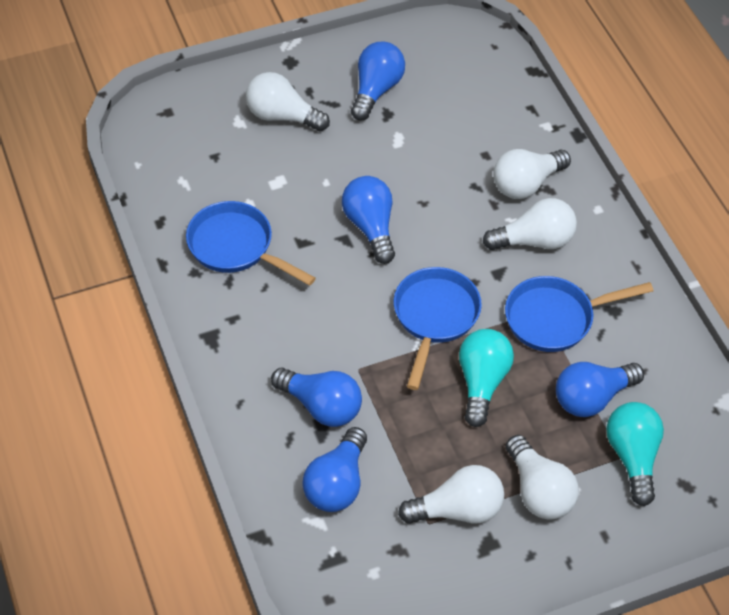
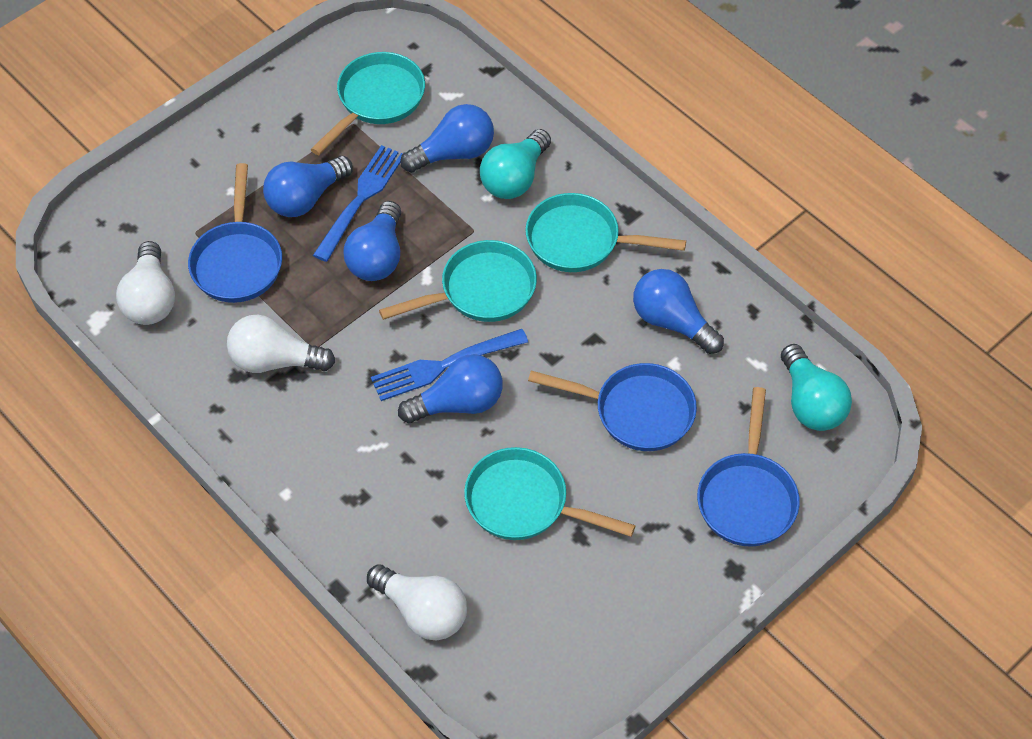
blue fork: none = 0 -> [313,145,403,262] [371,329,528,401] = 2
turquoise pan: none = 0 -> [310,52,425,155] [379,240,537,322] [464,447,636,540] [526,193,686,272] = 4
white light bulb: [246,72,330,131] [398,465,504,524] [483,198,577,250] [493,149,571,199] [506,435,579,520] = 5 -> [116,241,175,325] [227,315,335,373] [367,564,467,640] = 3

